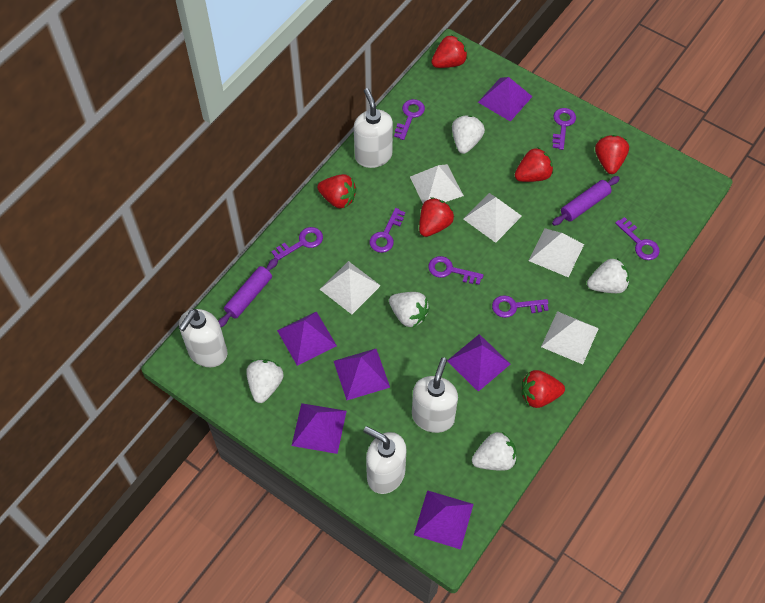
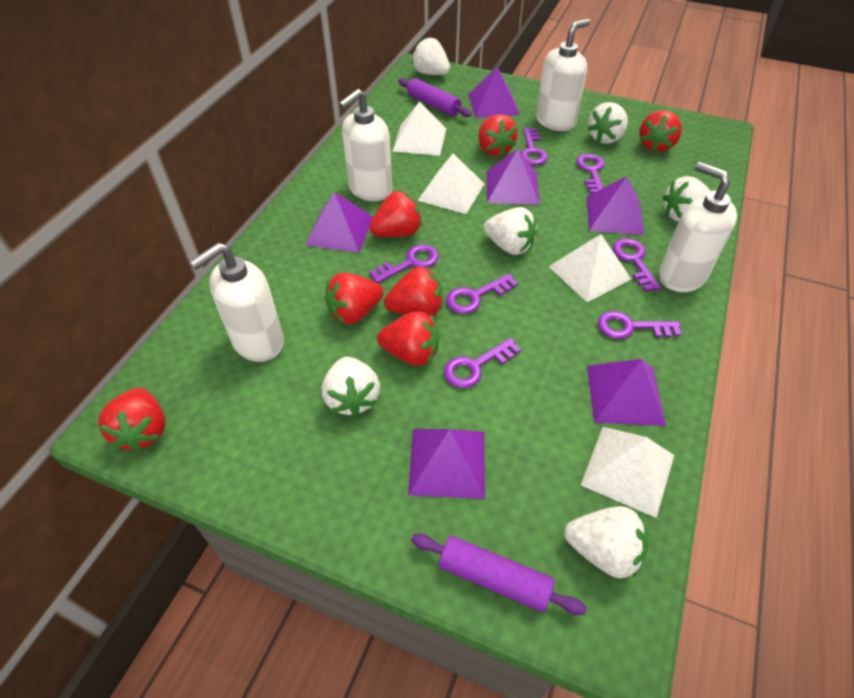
red strawberry: [317,174,357,208] [419,197,454,237] [431,35,468,68] [515,148,553,182] [522,370,565,408] [595,135,629,174] = 6 -> [98,388,166,452] [325,273,384,324] [369,191,422,237] [377,311,439,366] [384,267,443,317] [478,114,518,156] [639,110,682,152] = 7
white pyramid: [320,261,381,314] [410,164,464,203] [463,193,522,243] [529,228,584,277] [541,311,599,364] = 5 -> [393,101,446,156] [417,153,485,214] [548,234,631,302] [581,427,674,518] = 4
white strawberry: [246,359,284,403] [389,292,429,327] [452,115,485,154] [472,432,517,471] [587,258,629,293] = 5 -> [322,357,380,417] [412,38,450,75] [484,207,537,255] [564,506,648,578] [587,102,628,144] [662,176,710,222] = 6

